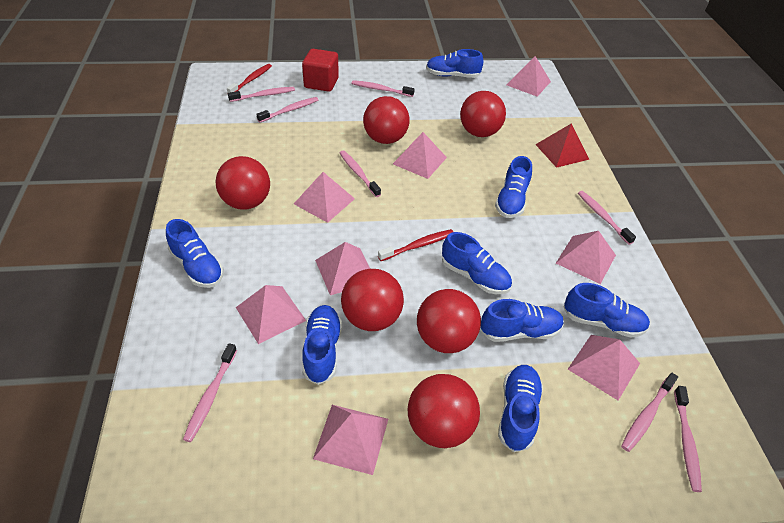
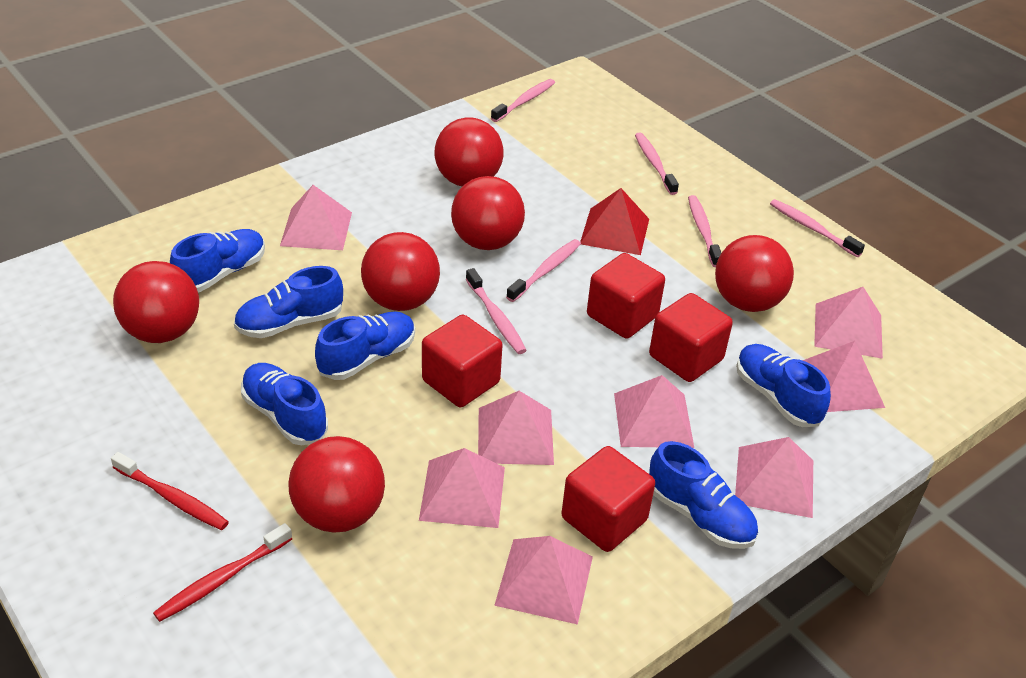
blue shoe: [166,219,224,288] [302,305,342,385] [426,49,483,78] [442,232,512,294] [480,299,564,342] [495,156,532,218] [498,365,543,452] [563,283,650,338] = 8 -> [170,229,265,292] [234,266,343,338] [241,363,328,445] [315,312,415,380] [649,441,758,549] [736,344,831,427] = 6
pink toothbrush: [183,343,237,442] [228,87,295,102] [257,97,318,122] [340,150,381,197] [352,80,415,97] [578,191,636,245] [621,372,678,452] [674,386,702,492] = 8 -> [466,268,527,354] [491,79,555,122] [506,239,581,302] [635,133,679,195] [688,195,721,267] [770,199,865,257] = 6
red cube: [302,49,339,92] = 1 -> [422,315,502,407] [561,446,655,552] [587,253,665,339] [649,293,733,382] = 4

